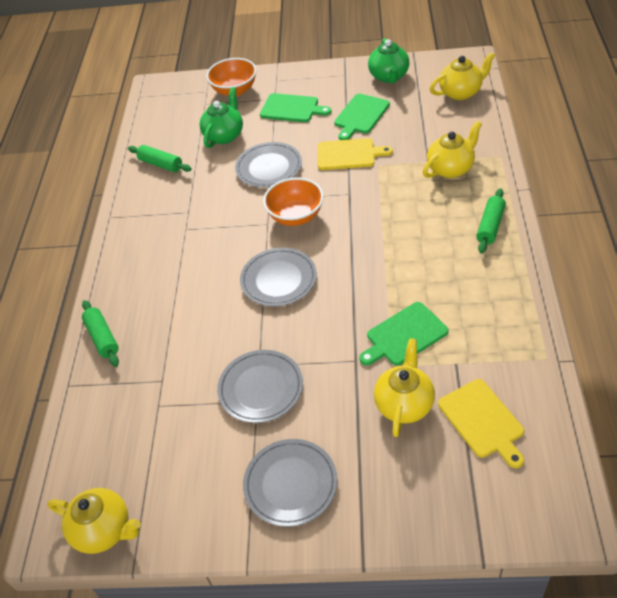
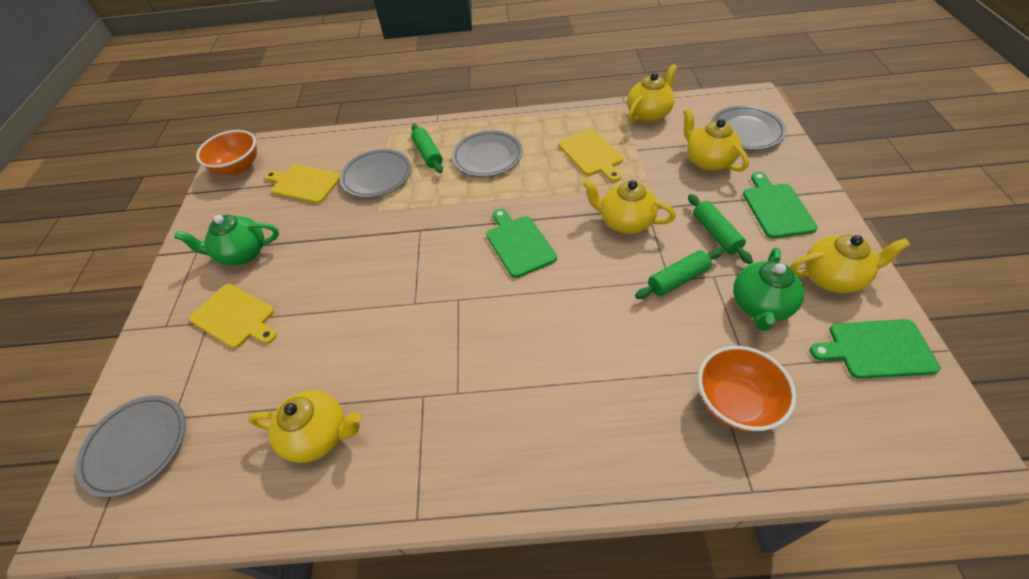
yellow cutting board: [318,138,393,170] [438,379,524,468] = 2 -> [189,284,277,349] [265,165,340,204] [558,129,623,182] = 3
yellow teapot: [47,488,141,554] [374,338,435,437] [423,121,482,178] [430,52,495,100] = 4 -> [248,390,361,463] [583,178,676,234] [627,64,678,122] [683,108,749,172] [790,235,910,293] = 5

